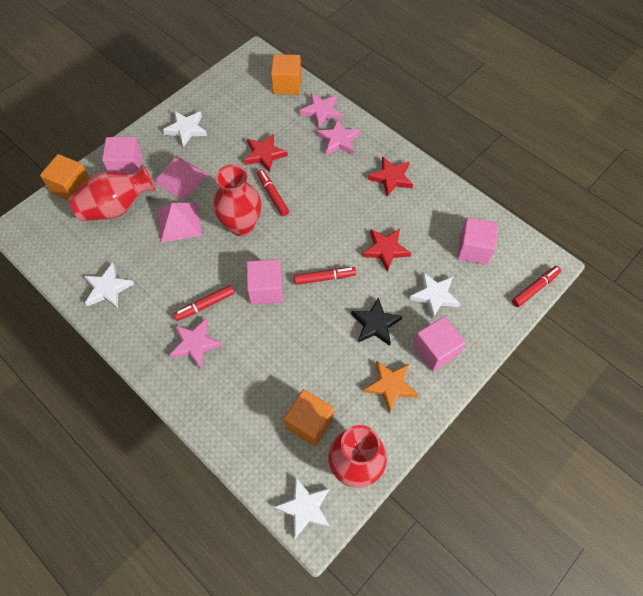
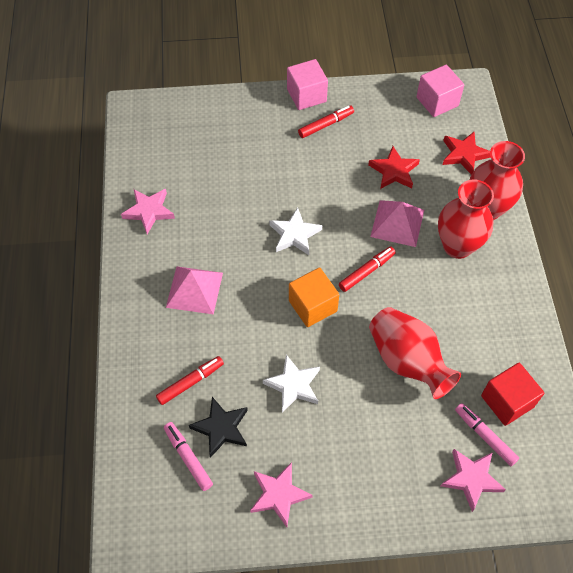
orange cube: [40,154,90,201] [271,54,301,95] [284,389,334,446] = 3 -> [289,267,339,327] = 1
orange star: [364,361,418,413] = 1 -> none = 0
pink cube: [102,137,143,174] [246,259,283,304] [413,316,466,371] [457,217,499,265] = 4 -> [287,59,328,110] [416,65,464,117] = 2
pink marker: none = 0 -> [164,422,213,491] [455,403,519,466] = 2
red cube: none = 0 -> [481,363,544,426] = 1
red marker: [173,285,235,321] [257,169,289,216] [294,267,356,285] [512,266,561,307] = 4 -> [156,356,224,405] [298,105,354,138] [339,247,396,292] = 3
red star: [244,133,288,173] [362,229,411,272] [368,156,413,196] = 3 -> [368,146,420,189] [443,132,491,175] = 2
white star: [84,263,134,309] [163,111,207,148] [274,477,330,539] [409,272,460,319] = 4 -> [263,355,320,413] [269,207,322,255] = 2

